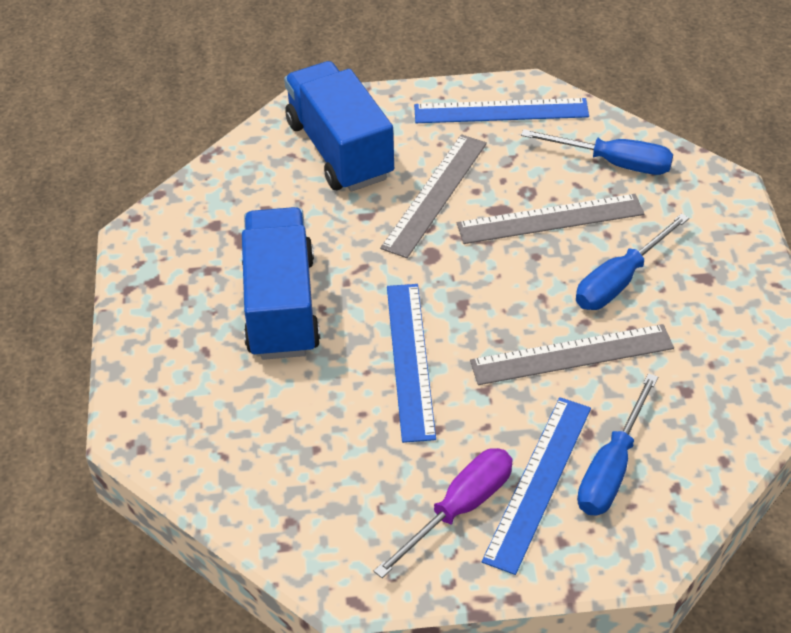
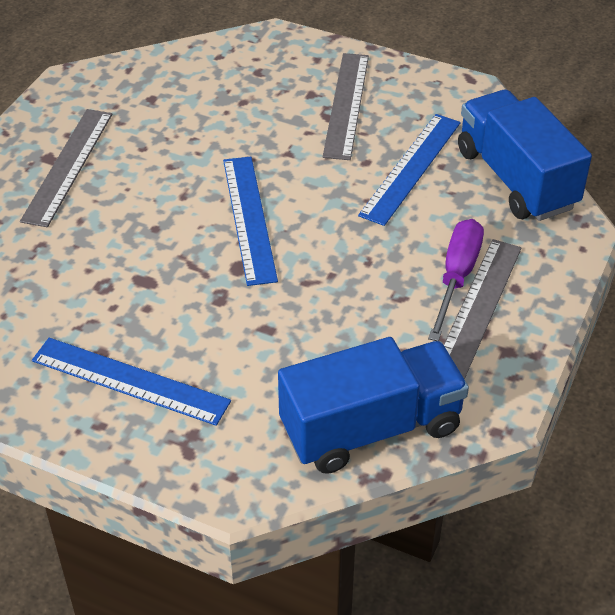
blue screwdriver: [521,129,673,175] [576,213,689,310] [577,373,658,515] = 3 -> none = 0

